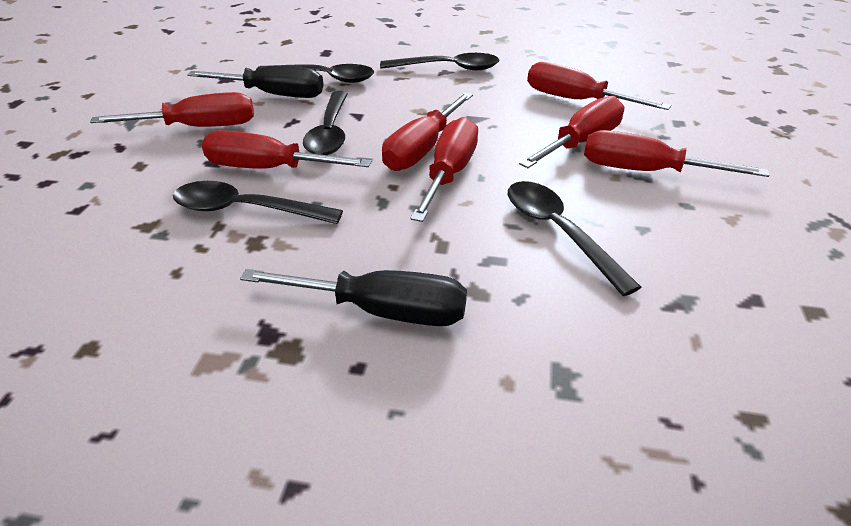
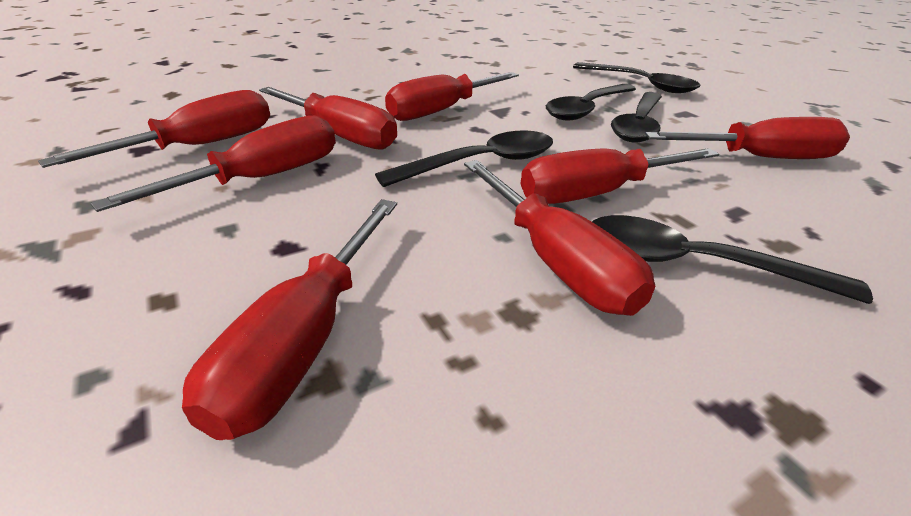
black screwdriver: [187,66,323,98] [240,269,467,326] = 2 -> none = 0
red screwdriver: [90,92,254,127] [202,130,372,169] [382,92,473,171] [410,117,478,222] [519,96,624,168] [527,62,671,110] [584,130,769,177] = 7 -> [38,90,270,168] [90,115,336,212] [182,199,397,440] [259,87,397,150] [385,72,519,121] [464,160,655,316] [521,148,719,204] [645,117,850,159] = 8

